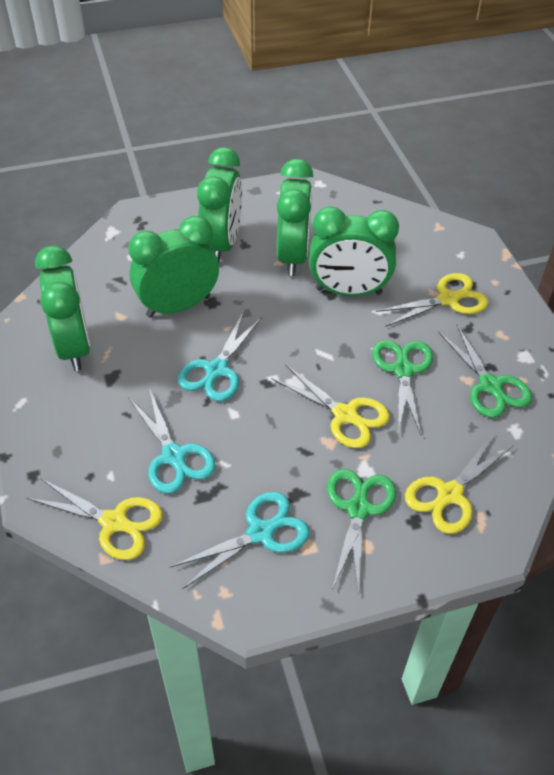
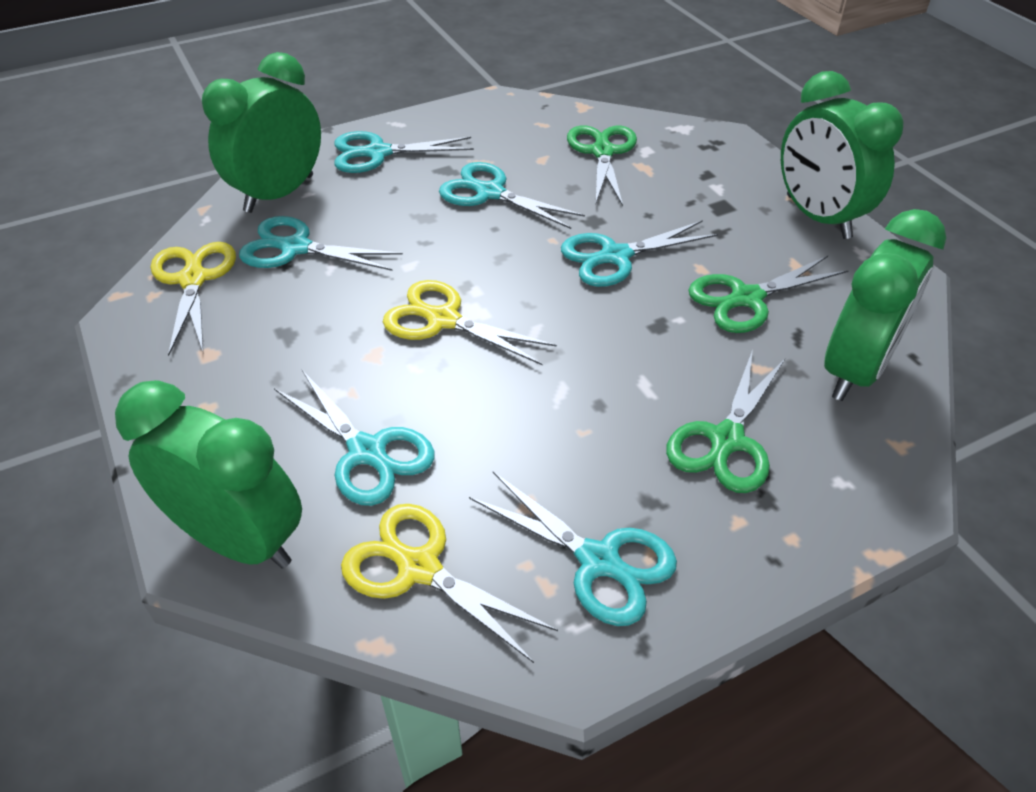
green clock: [35,246,90,371] [128,216,219,318] [197,147,242,262] [277,159,314,276] [309,206,399,296] = 5 -> [115,380,302,568] [202,52,321,213] [781,71,903,239] [824,209,946,401] = 4
turquoise scissors: [129,388,216,494] [170,492,310,589] [178,313,262,401] = 3 -> [239,216,403,271] [274,370,435,506] [334,131,474,173] [439,162,585,229] [469,472,677,626] [561,220,718,287] = 6
yellow scissors: [27,478,163,560] [272,364,390,448] [376,273,488,327] [405,433,514,534] = 4 -> [151,242,236,356] [341,504,558,663] [383,280,557,366] = 3

